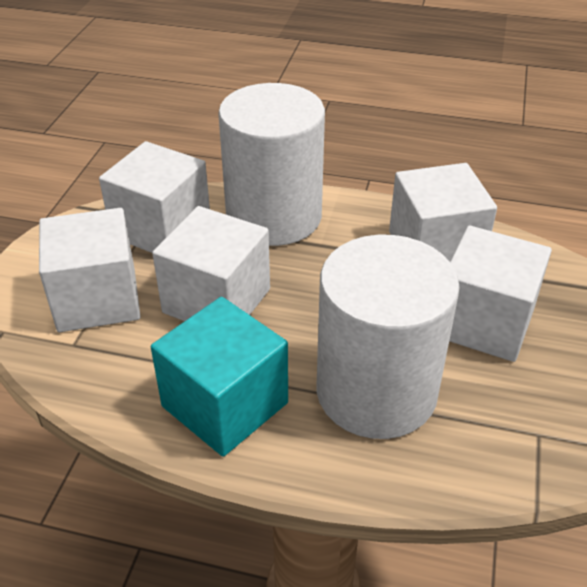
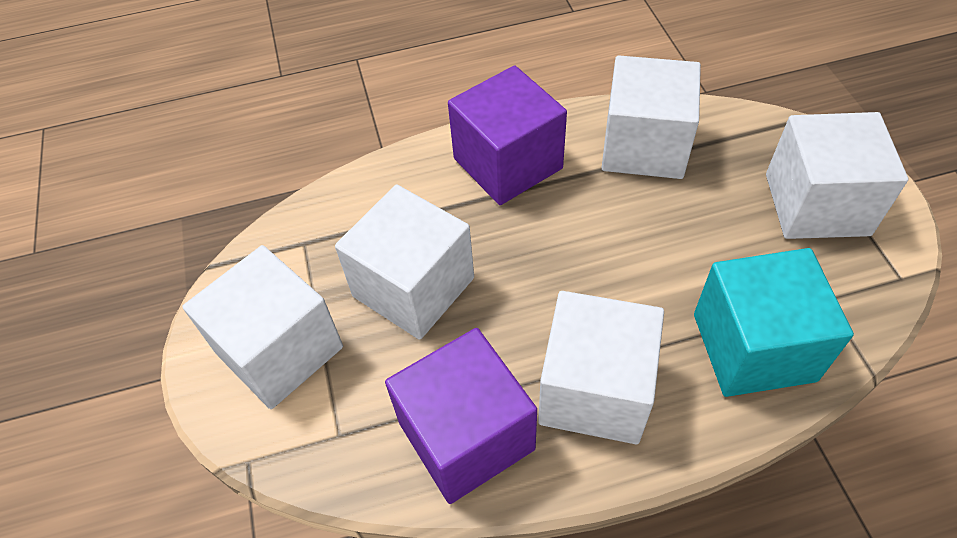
purple cube: none = 0 -> [385,328,537,504] [448,65,567,205] = 2
white cylinder: [218,83,325,246] [317,234,460,439] = 2 -> none = 0

